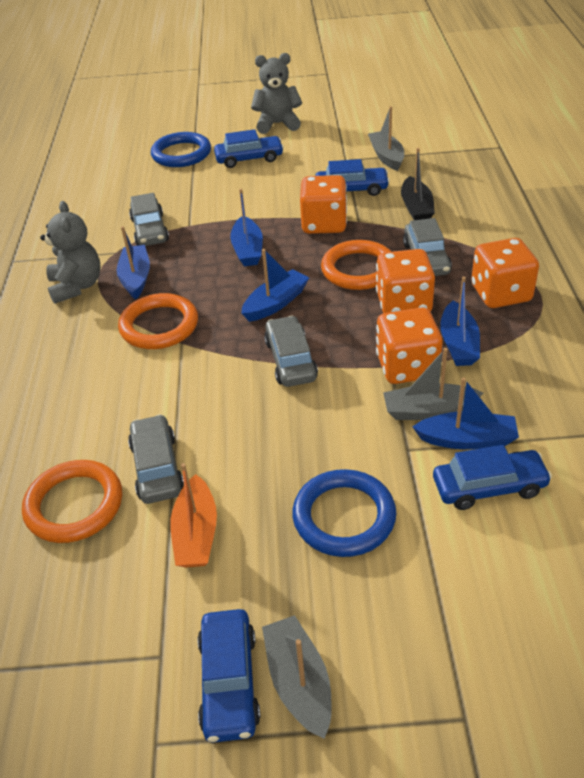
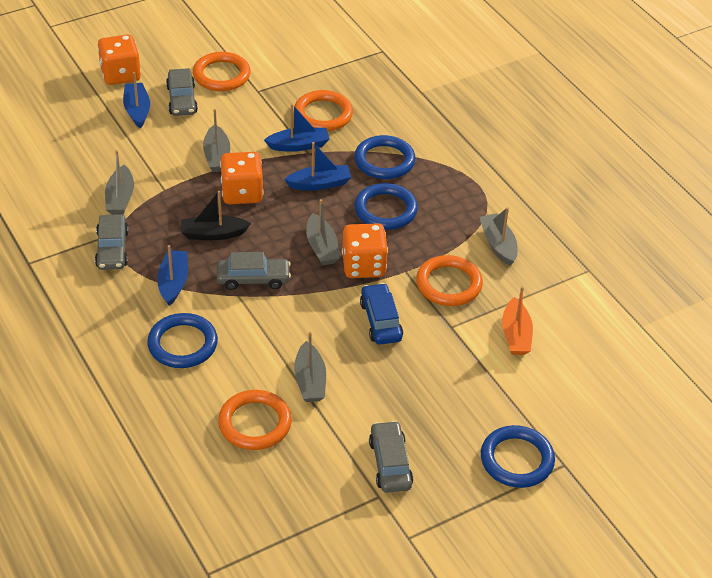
blue boat: [117,226,150,300] [230,189,263,266] [241,249,309,322] [413,377,519,449] [440,277,480,366] = 5 -> [123,72,150,129] [157,245,188,306] [264,104,329,152] [284,142,351,190] = 4
blue car: [197,609,260,743] [214,129,284,168] [315,159,390,196] [433,445,552,510] = 4 -> [360,283,403,345] = 1
blue ring: [151,132,211,167] [292,469,396,557] = 2 -> [147,313,218,368] [354,135,416,179] [354,183,418,230] [481,425,555,488] = 4
grey boat: [262,615,332,739] [368,106,404,171] [383,348,483,420] = 3 -> [105,150,134,215] [203,109,230,172] [294,332,326,402] [306,199,340,266] [480,207,518,266] = 5
grey teddy bear: [40,201,101,304] [251,53,302,134] = 2 -> none = 0
orange dice: [300,175,347,234] [376,249,435,313] [376,308,443,384] [471,238,539,308] = 4 -> [97,34,141,85] [220,152,263,204] [342,223,388,278] = 3
orange ring: [22,460,122,543] [118,293,198,349] [321,240,392,290] = 3 -> [193,52,251,91] [218,390,292,450] [295,90,353,131] [416,255,483,306] = 4

